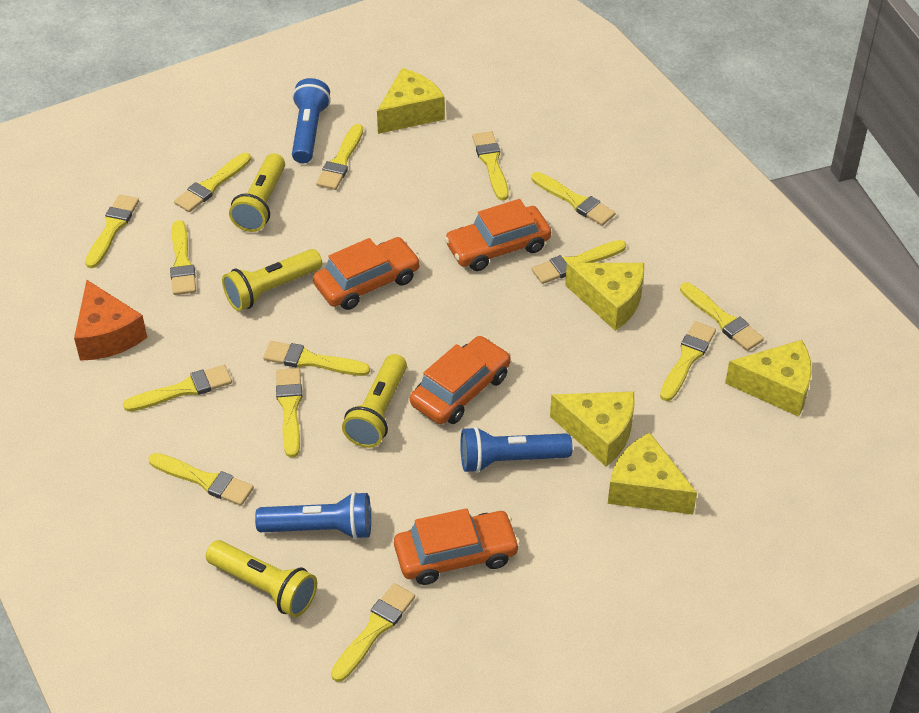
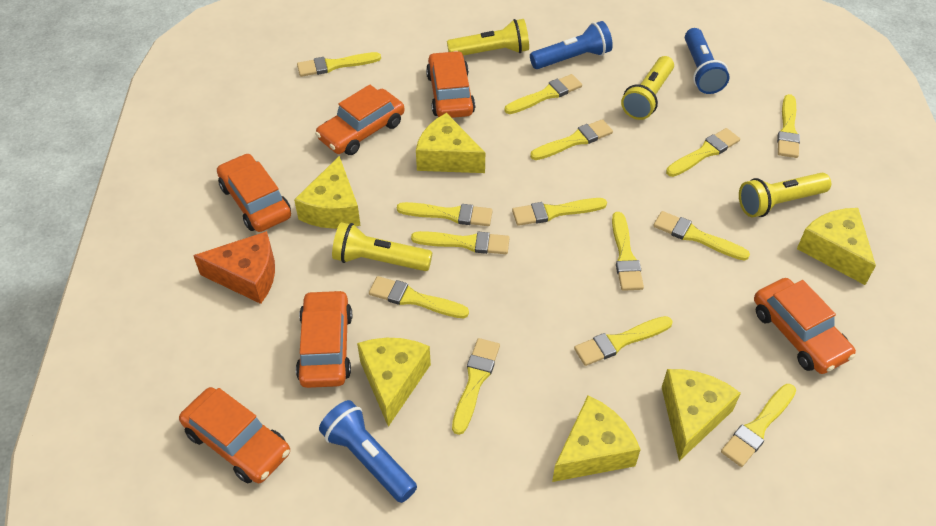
orange car: [313,237,420,310] [394,508,520,585] [410,336,511,424] [444,199,551,271] = 4 -> [179,387,290,483] [217,153,291,232] [296,289,352,388] [315,85,405,155] [426,51,475,118] [754,278,856,374] = 6
yellow cheese: [377,68,445,134] [550,392,635,467] [565,263,644,331] [608,433,697,514] [725,340,812,417] = 5 -> [294,156,361,229] [357,338,431,427] [416,113,485,173] [552,395,641,482] [662,369,741,461] [797,208,876,285] = 6

